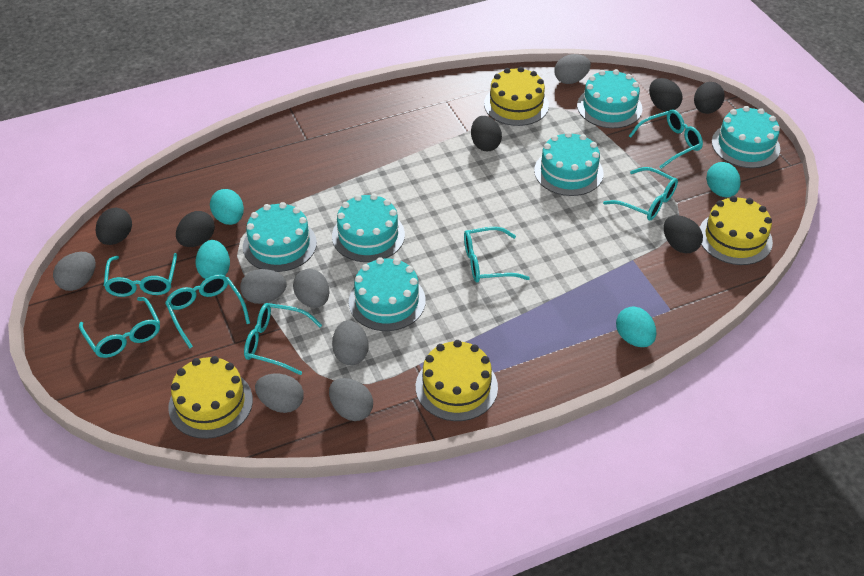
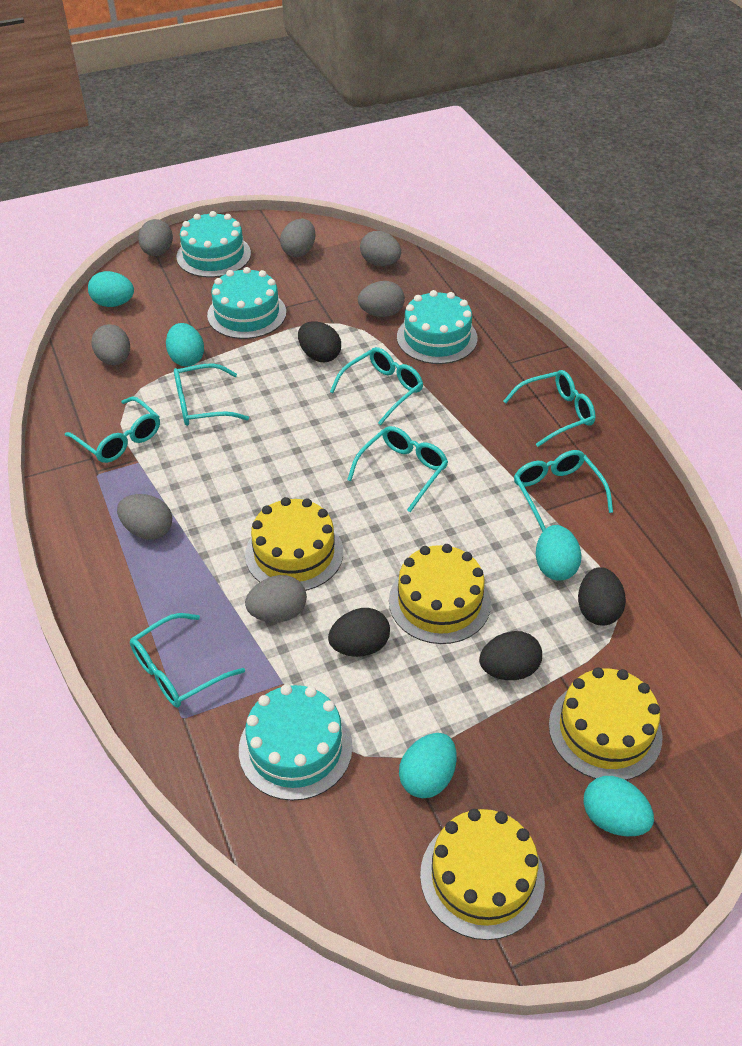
black egg: [96,208,132,245] [176,211,215,247] [471,116,502,151] [649,78,683,112] [664,215,703,254] [694,82,725,114] = 6 -> [298,321,341,362] [328,608,390,657] [479,631,542,680] [578,567,626,626] = 4
turquoise cake: [243,202,317,272] [332,194,405,262] [349,257,426,331] [534,132,604,196] [577,69,642,128] [712,106,780,168] = 6 -> [176,211,251,278] [207,267,286,339] [239,684,353,801] [397,290,478,364] = 4
turquoise egg: [196,240,230,279] [210,189,244,225] [616,307,656,347] [706,162,741,198] = 4 -> [88,271,134,307] [166,323,204,367] [399,733,456,798] [536,525,582,581] [583,776,654,836] = 5

